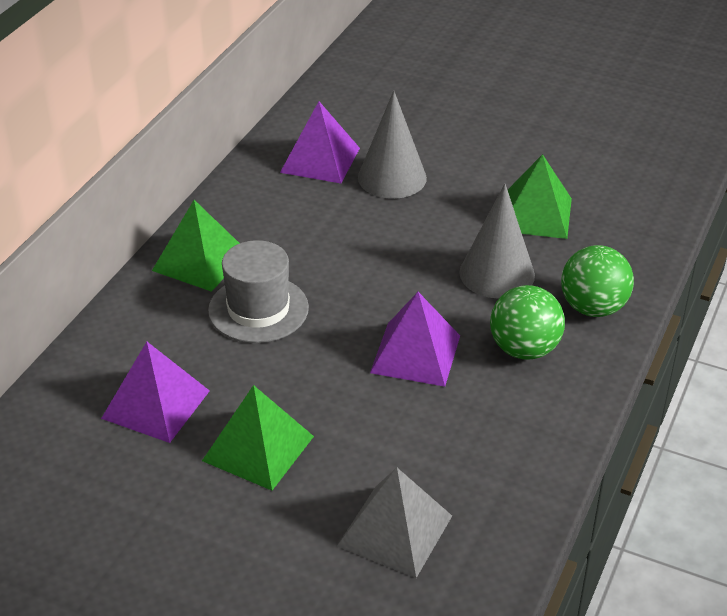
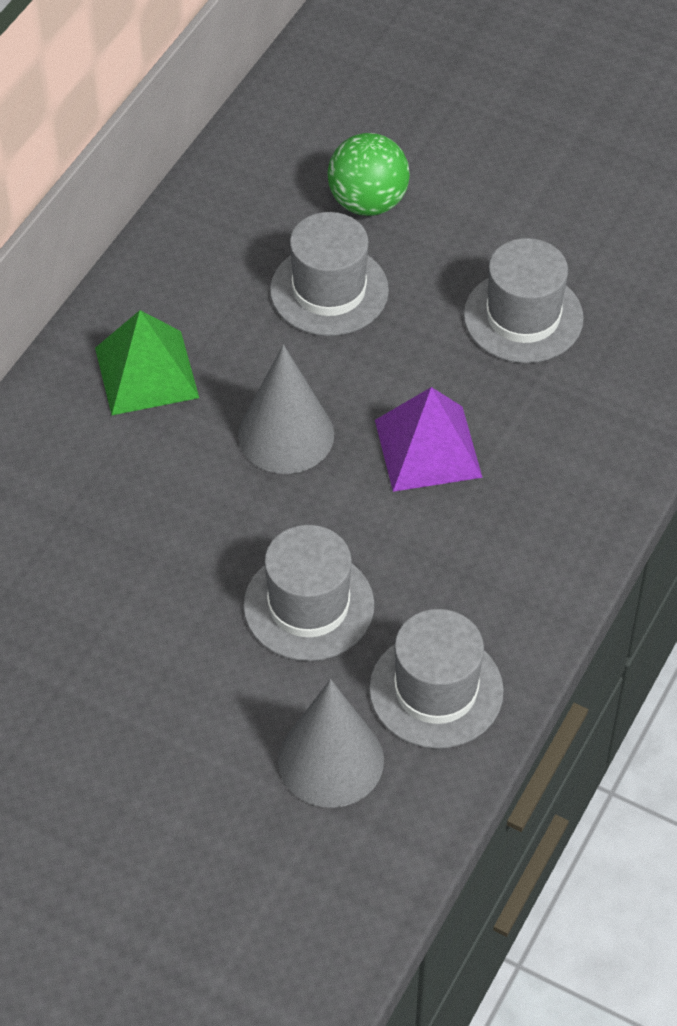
green ball: [490,285,565,360] [561,245,634,317] = 2 -> [327,133,410,216] = 1
green pyramid: [152,200,240,292] [202,385,314,490] [508,154,572,239] = 3 -> [95,310,199,415] = 1
grey hat: [208,240,309,343] = 1 -> [243,525,374,661] [270,212,389,336] [369,609,504,749] [464,238,584,363] = 4
grey pyramid: [337,467,452,578] = 1 -> none = 0
purple pyramid: [101,342,210,443] [280,101,360,184] [370,292,460,387] = 3 -> [375,387,483,492] = 1

